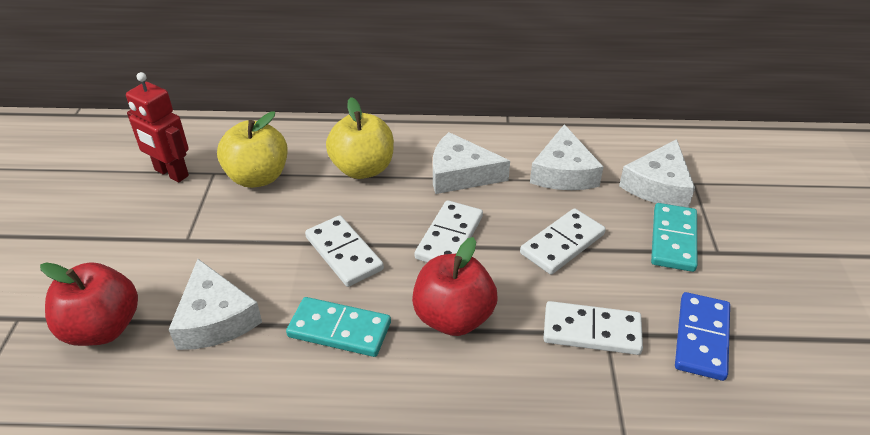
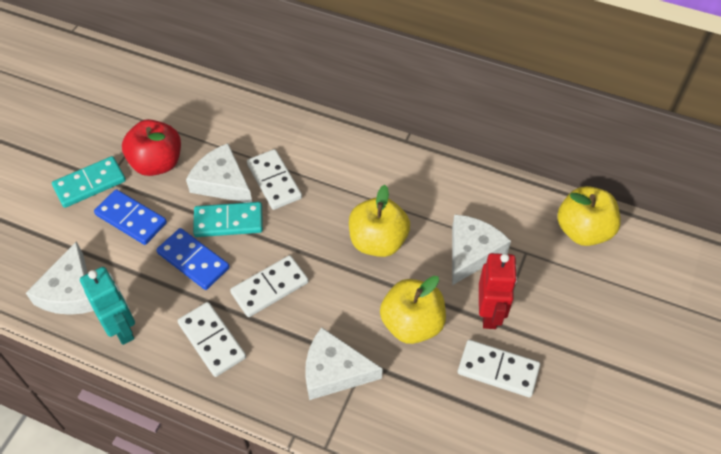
blue domino: [675,292,730,381] = 1 -> [94,189,167,245] [156,228,229,290] = 2
red apple: [40,262,138,346] [412,237,498,336] = 2 -> [122,119,181,176] = 1
turquoise robot: none = 0 -> [80,267,135,345] = 1
yellow apple: [217,112,288,188] [326,97,394,179] = 2 -> [349,185,410,257] [380,276,446,344] [557,186,621,246] = 3

